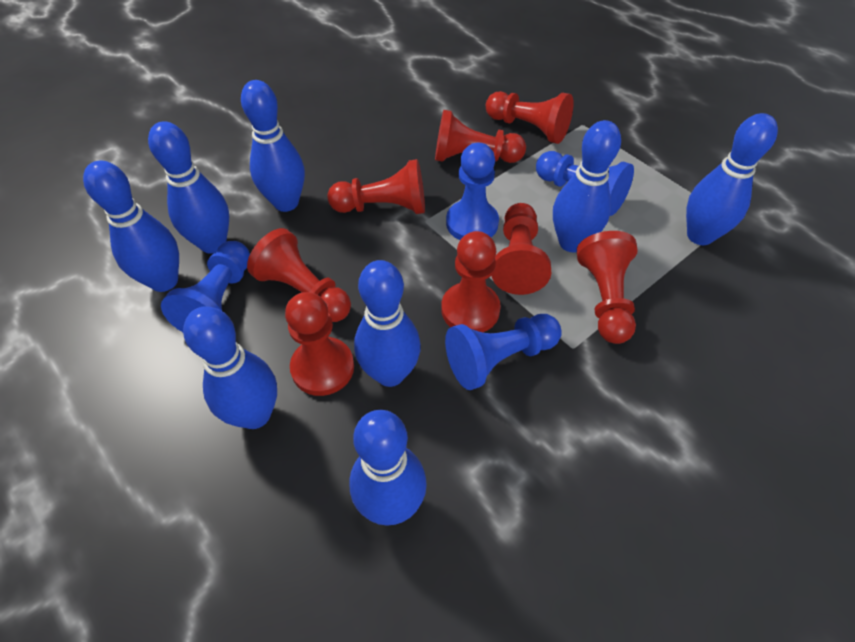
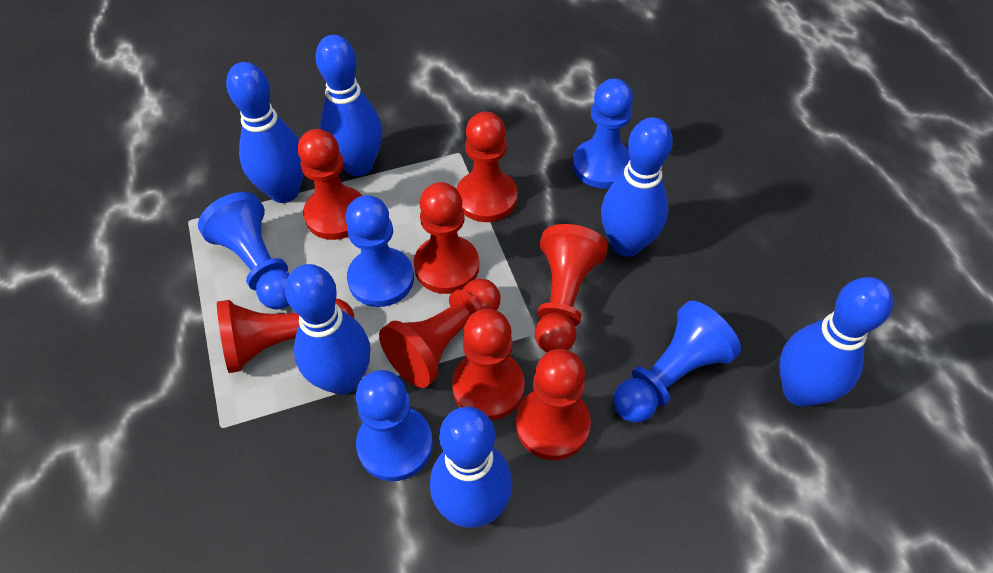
blue bowling pin: [83,161,179,292] [148,121,229,254] [183,306,277,429] [241,80,305,212] [349,410,427,526] [354,260,421,387] [553,120,621,252] [686,113,778,245] = 8 -> [226,62,304,203] [285,264,371,395] [316,35,382,176] [430,407,512,528] [601,117,673,257] [779,277,893,407] = 6
blue pawn: [161,241,250,332] [445,314,562,390] [446,143,499,240] [536,151,634,216] = 4 -> [198,192,290,310] [346,195,414,307] [356,370,433,481] [573,78,633,189] [613,301,741,423] = 5

